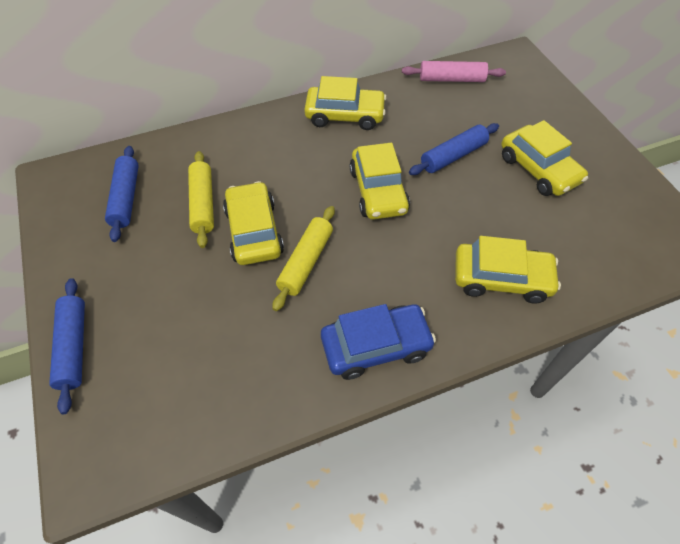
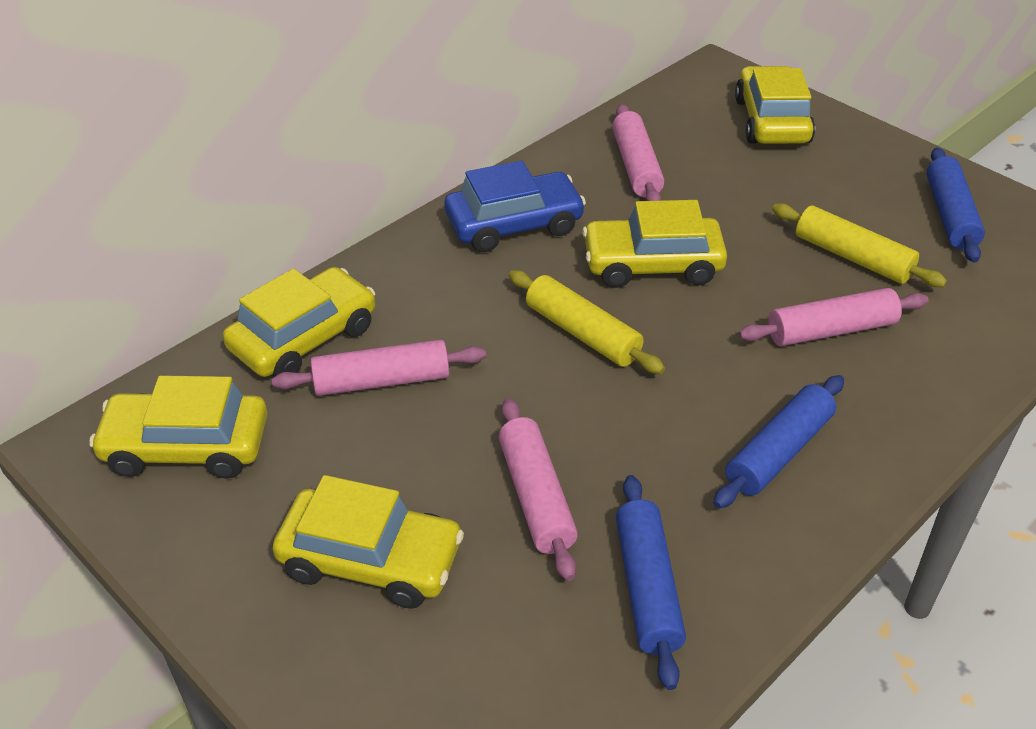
pink rolling pin: [402,61,506,82] = 1 -> [272,339,486,396] [499,398,578,581] [612,104,664,201] [738,288,929,346] = 4

